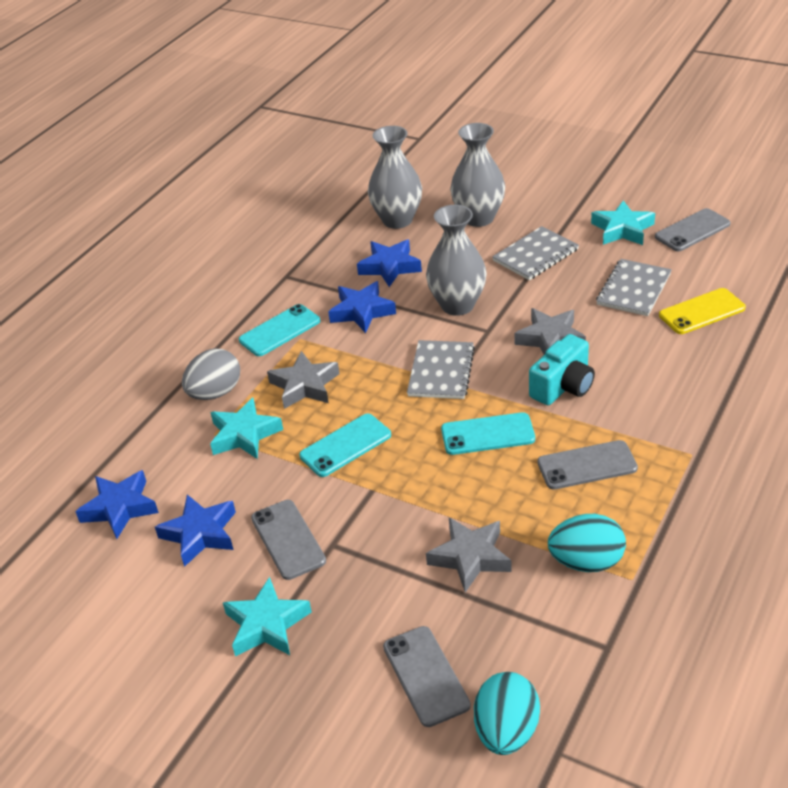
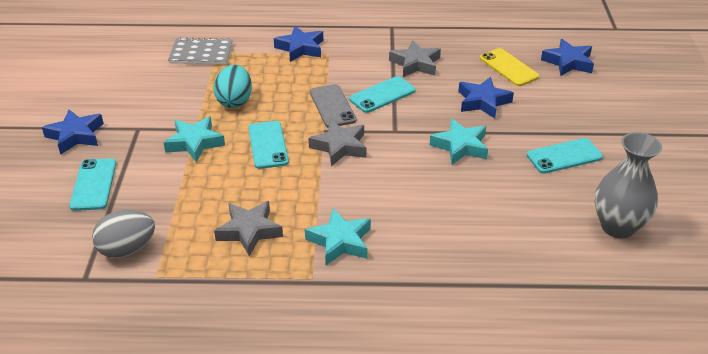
grey notebook: [407,340,475,399] [492,226,579,280] [596,259,672,316] = 3 -> [168,37,233,64] = 1
grey phone: [251,500,326,580] [383,626,471,727] [537,440,638,489] [655,208,731,251] = 4 -> [310,84,356,127] = 1
grey vase: [368,126,422,229] [426,205,487,316] [450,123,505,227] = 3 -> [595,132,662,239] = 1
turquoise camera: [529,334,595,405] = 1 -> none = 0
turquoise egg: [474,672,540,755] [548,514,626,572] = 2 -> [214,65,252,108] = 1
turquoise phone: [239,304,320,356] [299,414,391,477] [441,412,535,455] = 3 -> [69,158,116,211] [248,121,289,169] [349,76,416,113] [527,138,603,174] = 4

